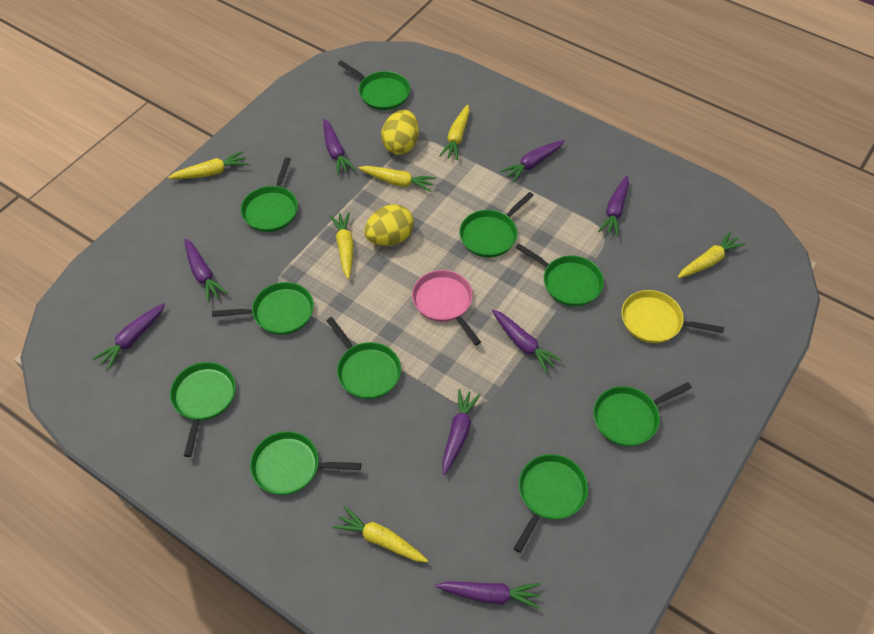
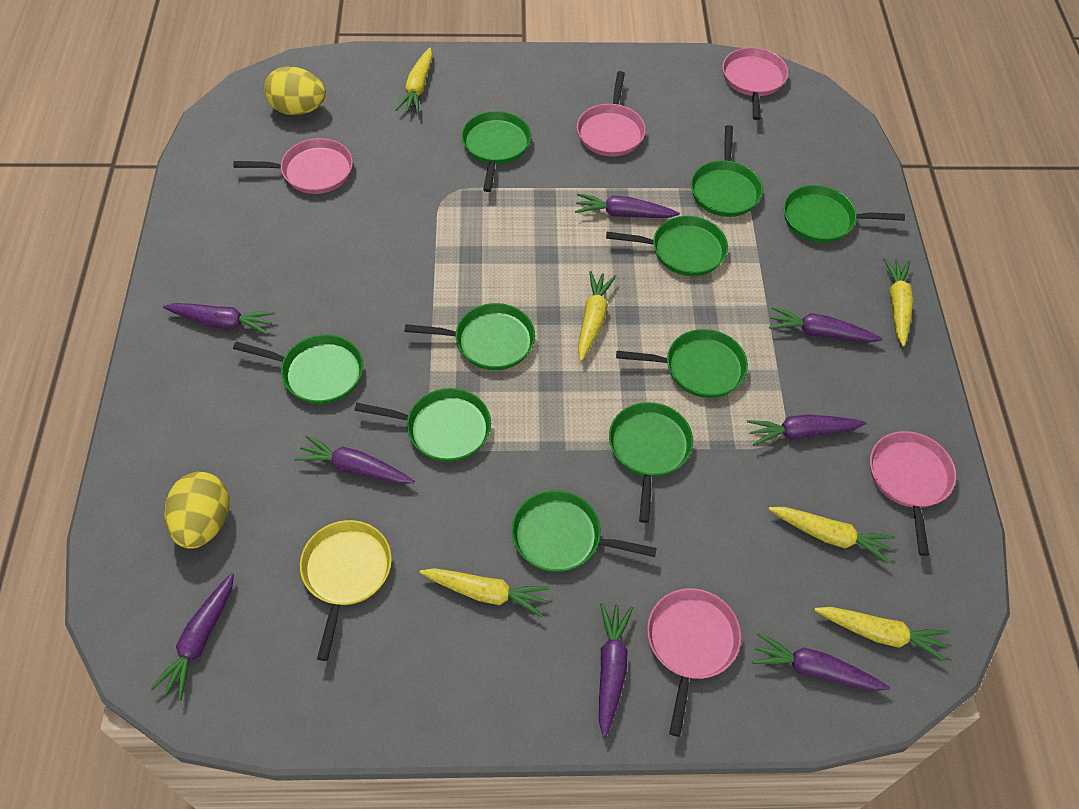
pink pan: [412,270,481,345] = 1 -> [233,138,353,194] [577,71,646,157] [647,588,741,737] [722,47,789,120] [870,431,956,556] = 5

